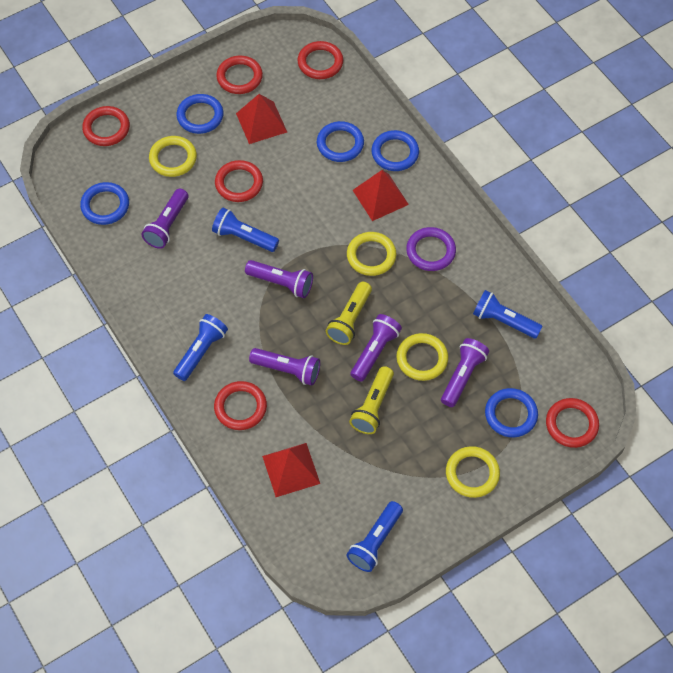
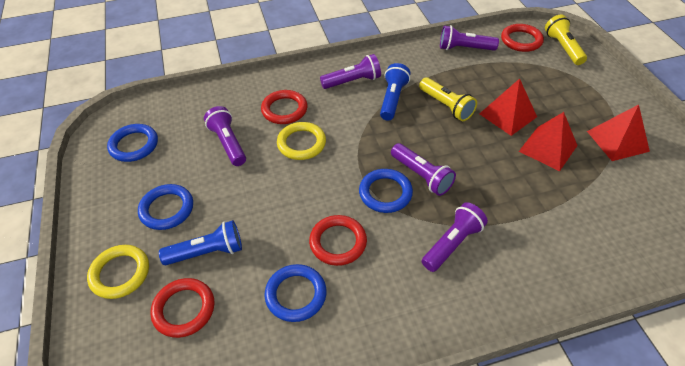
blue flashlight: [173,314,228,381] [212,208,279,252] [347,501,403,572] [473,290,543,339] = 4 -> [159,220,242,265] [380,63,411,121] = 2
blue ring: [80,182,129,225] [177,94,223,134] [317,121,364,162] [371,130,419,171] [485,388,538,438] = 5 -> [107,124,158,162] [138,184,193,230] [264,264,327,322] [359,169,413,213] = 4
purple ring: [406,227,456,271] = 1 -> none = 0
red ring: [82,106,130,146] [214,381,267,430] [215,160,263,202] [216,56,263,94] [297,41,343,79] [546,398,599,448] = 6 -> [150,278,214,338] [261,90,307,124] [309,215,367,266] [501,24,544,52] = 4
yellow ring: [149,136,197,177] [347,232,396,276] [396,333,448,381] [446,446,500,498] = 4 -> [87,245,149,299] [277,122,326,160] = 2

